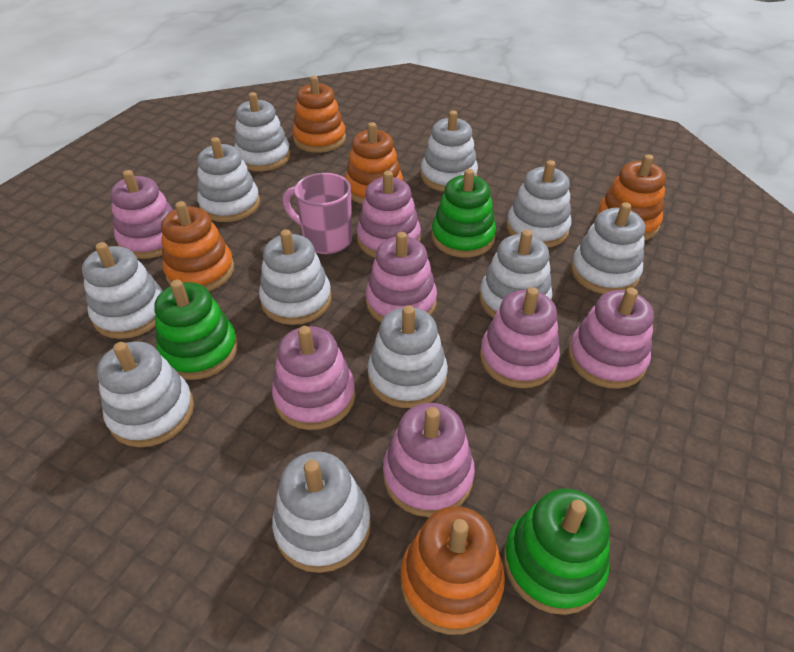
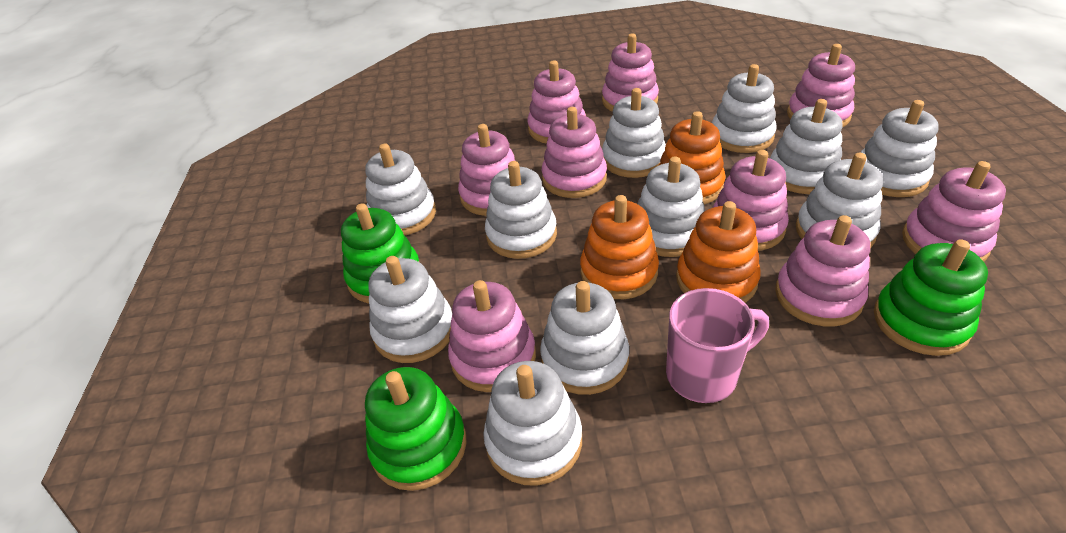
orange stacking toy: [161,201,234,291] [292,76,346,153] [345,122,403,204] [401,506,505,635] [596,154,666,240] = 5 -> [580,195,659,299] [658,111,725,205] [676,201,761,303] = 3
pink stacking toy: [110,170,173,259] [272,326,355,430] [357,171,421,258] [366,232,437,322] [383,403,475,517] [480,287,560,388] [568,288,654,389] = 7 -> [448,280,536,392] [458,124,515,216] [527,60,586,144] [542,107,607,198] [602,34,659,112] [713,150,789,251] [775,215,870,326] [787,44,855,127] [902,161,1006,262] = 9

